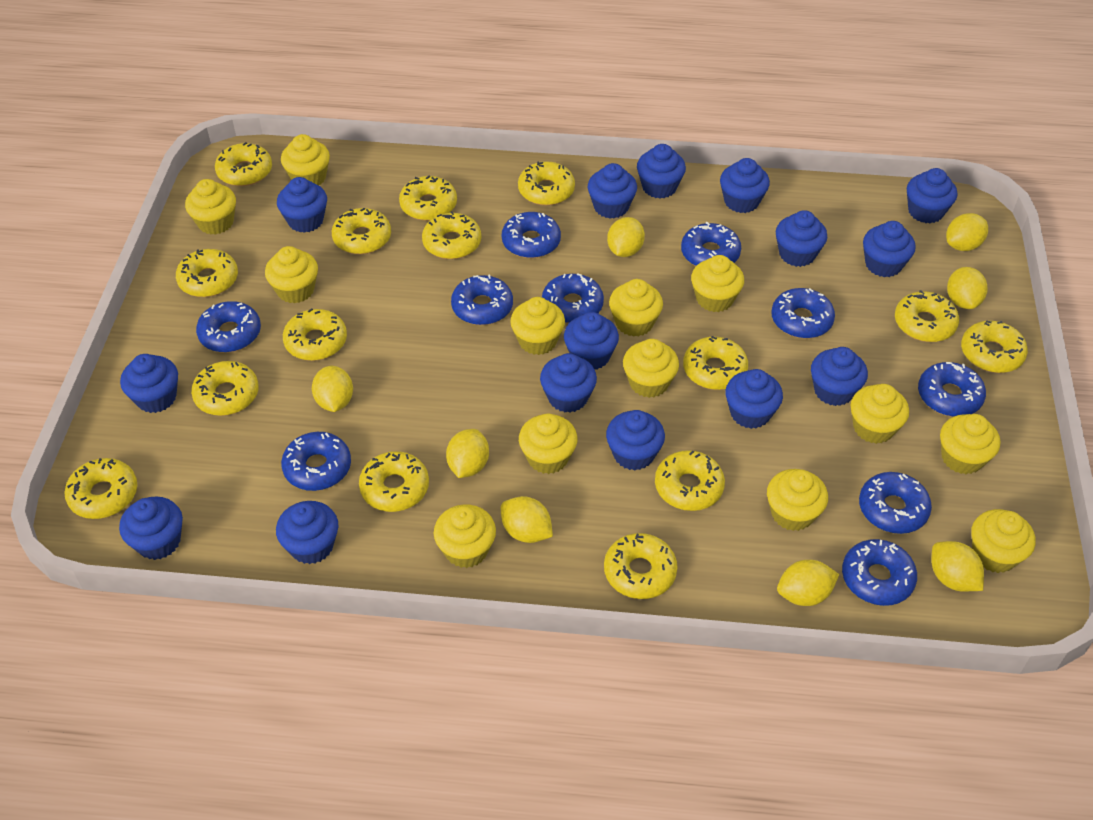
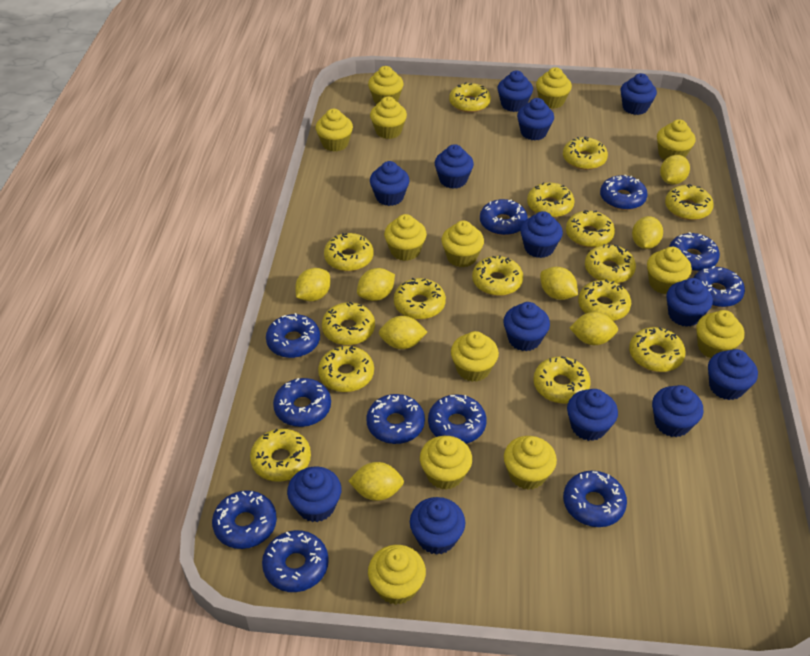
blue cupcake: [119,497,183,560] [120,354,178,413] [276,501,338,564] [277,177,327,233] [540,353,597,413] [564,312,619,370] [588,163,637,219] [606,410,665,470] [637,144,686,199] [720,158,770,213] [725,369,783,429] [776,210,827,267] [811,347,868,406] [863,221,916,277] [907,168,957,223] = 15 -> [287,467,341,522] [370,161,410,206] [410,497,465,555] [435,144,474,189] [497,71,533,112] [503,302,550,351] [517,98,554,140] [520,211,563,258] [567,389,618,441] [621,73,657,115] [652,385,704,437] [666,278,713,327] [708,349,758,400] = 13
blue donut: [196,301,261,353] [281,432,351,491] [451,275,513,325] [502,212,561,258] [542,273,604,323] [681,222,741,266] [771,288,835,338] [842,539,917,606] [859,472,932,534] [918,362,986,417] = 10 -> [212,490,277,549] [262,530,329,592] [266,313,320,358] [273,378,331,427] [366,394,425,444] [428,394,487,444] [480,199,528,236] [563,471,627,527] [600,175,648,210] [669,232,720,271] [693,266,745,307] = 11

